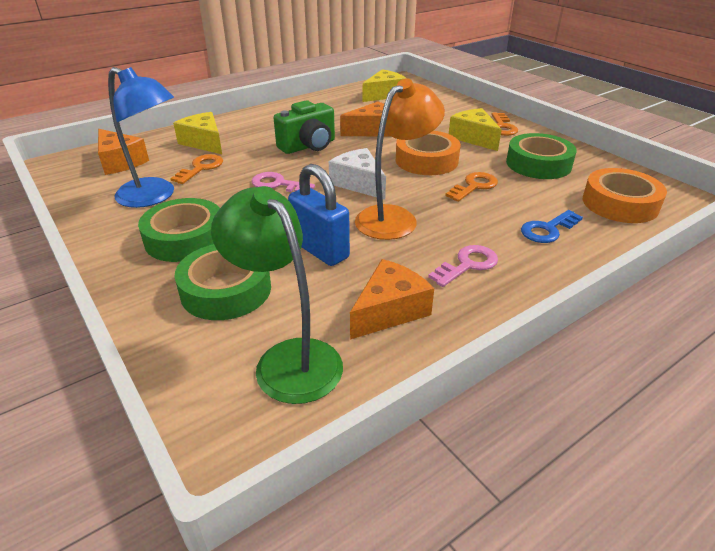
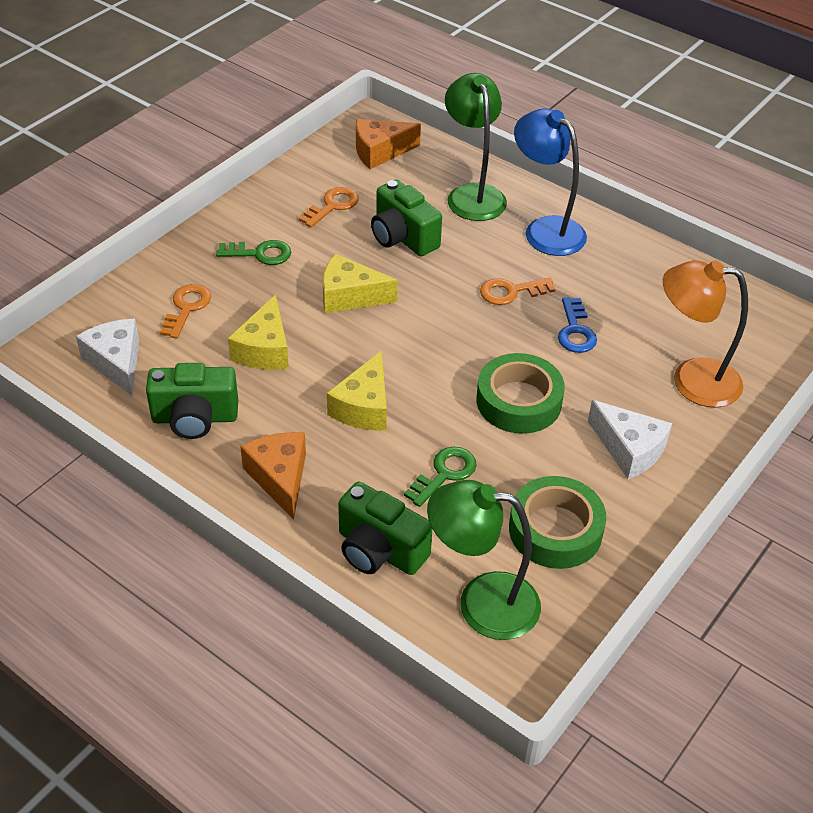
blue padlock: [288,164,350,266] = 1 -> none = 0
green camera: [274,100,335,154] = 1 -> [146,363,238,439] [338,482,432,575] [371,180,442,256] = 3
green key: none = 0 -> [216,240,291,265] [404,446,477,507] = 2
green lamp: [211,186,343,404] = 1 -> [427,480,541,640] [445,73,507,221] = 2
green tape: [138,198,220,262] [174,244,271,320] [506,133,577,179] = 3 -> [477,353,565,434] [509,476,606,569] = 2
orange cheese: [98,129,149,175] [340,102,391,137] [350,259,434,340] = 3 -> [240,432,306,520] [356,119,421,169] = 2
orange tape: [396,131,461,175] [583,168,667,223] = 2 -> none = 0
pink key: [252,172,315,192] [428,245,498,287] = 2 -> none = 0
white cheese: [329,148,386,200] = 1 -> [76,319,139,396] [588,400,672,479] = 2

